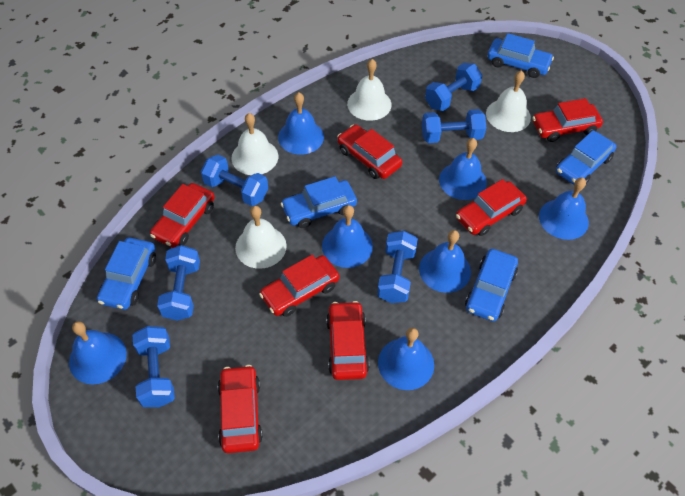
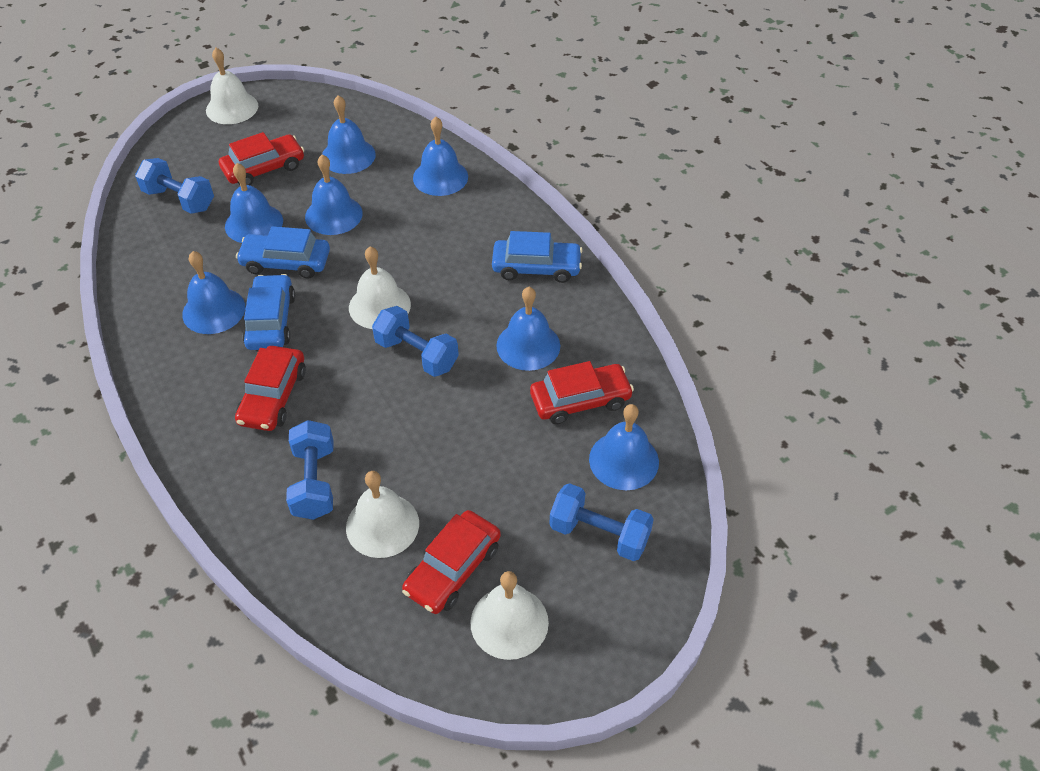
blue car: [97,238,156,310] [280,176,357,228] [465,249,518,321] [487,33,554,78] [556,130,617,185] = 5 -> [236,226,330,279] [242,274,295,350] [492,231,583,283] = 3
blue dumbbell: [133,326,175,407] [157,245,200,321] [201,155,268,206] [377,231,418,303] [422,109,486,143] [425,63,482,111] = 6 -> [135,158,214,214] [286,420,333,520] [372,306,459,377] [549,483,654,561] = 4
red car: [150,183,215,248] [218,365,263,453] [259,255,340,317] [326,301,369,380] [337,124,402,179] [456,179,527,236] [532,98,603,142] = 7 -> [219,132,304,185] [235,346,306,431] [402,510,501,614] [530,361,634,424] = 4

